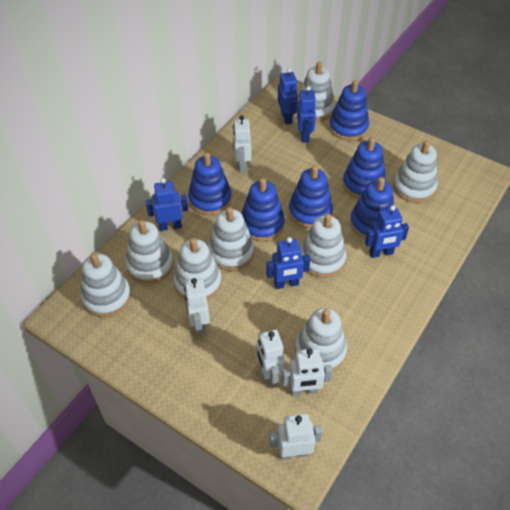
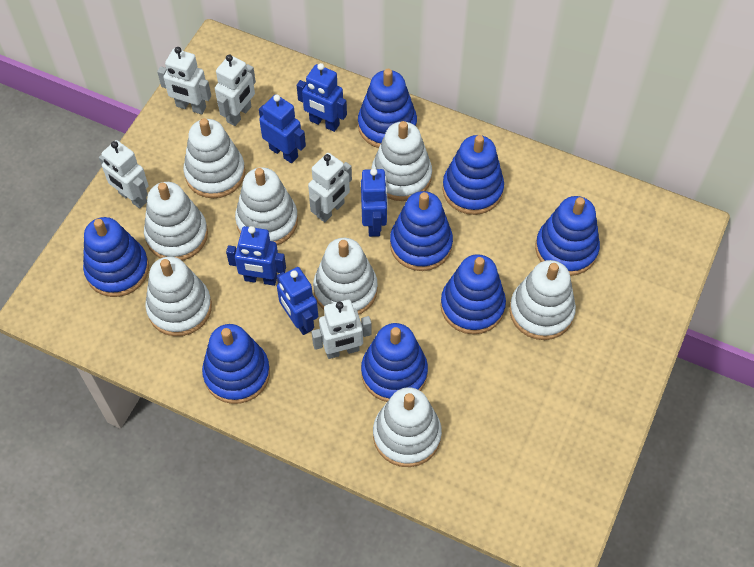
blue stacking toy: [188,152,232,215] [241,178,285,241] [289,165,333,228] [329,80,369,141] [343,137,386,199] [350,177,394,239] = 6 -> [83,217,149,297] [202,324,270,404] [358,69,417,148] [361,323,428,402] [390,191,453,271] [441,254,506,334] [442,135,504,215] [535,196,600,276] = 8

